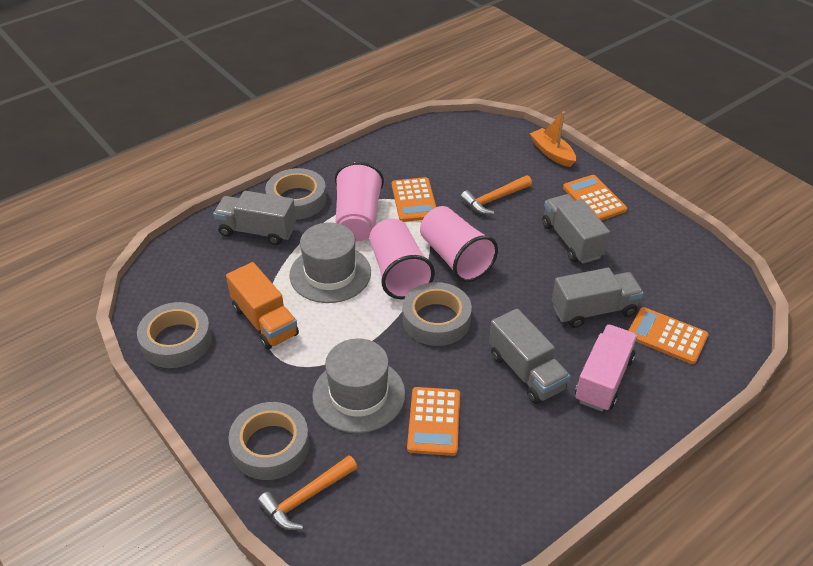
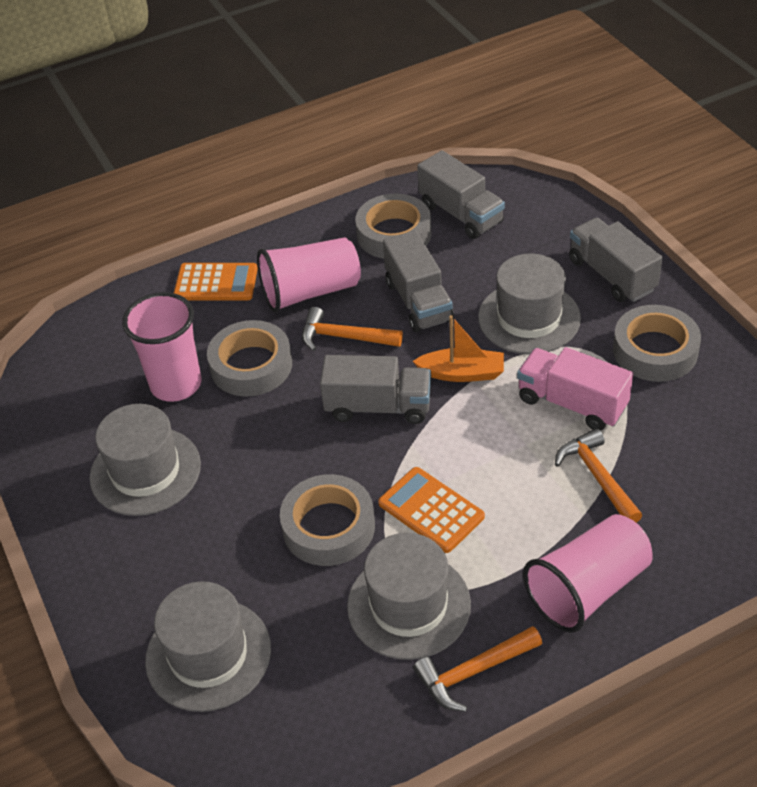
grey hat: [289,223,371,303] [312,338,405,433] = 2 -> [89,404,201,516] [145,581,271,712] [347,533,471,660] [478,253,581,354] = 4
orange calculator: [392,177,436,222] [407,387,460,456] [563,175,627,221] [628,307,709,364] = 4 -> [174,263,258,301] [378,467,485,553] = 2
orange hammer: [258,455,358,530] [460,175,532,215] = 2 -> [302,307,403,351] [413,626,542,712] [555,428,642,523] = 3
orange truck: [226,262,299,350] = 1 -> none = 0

